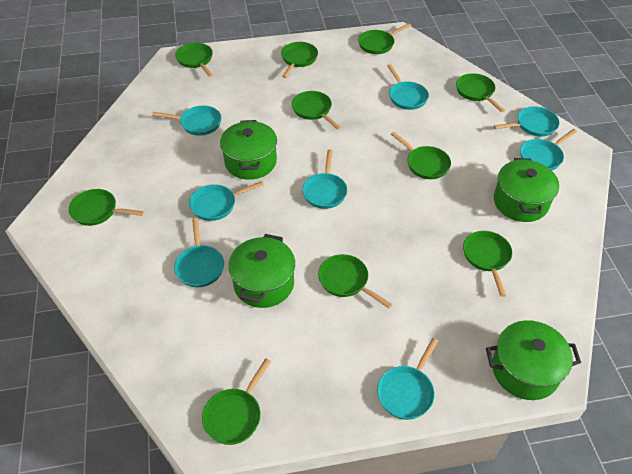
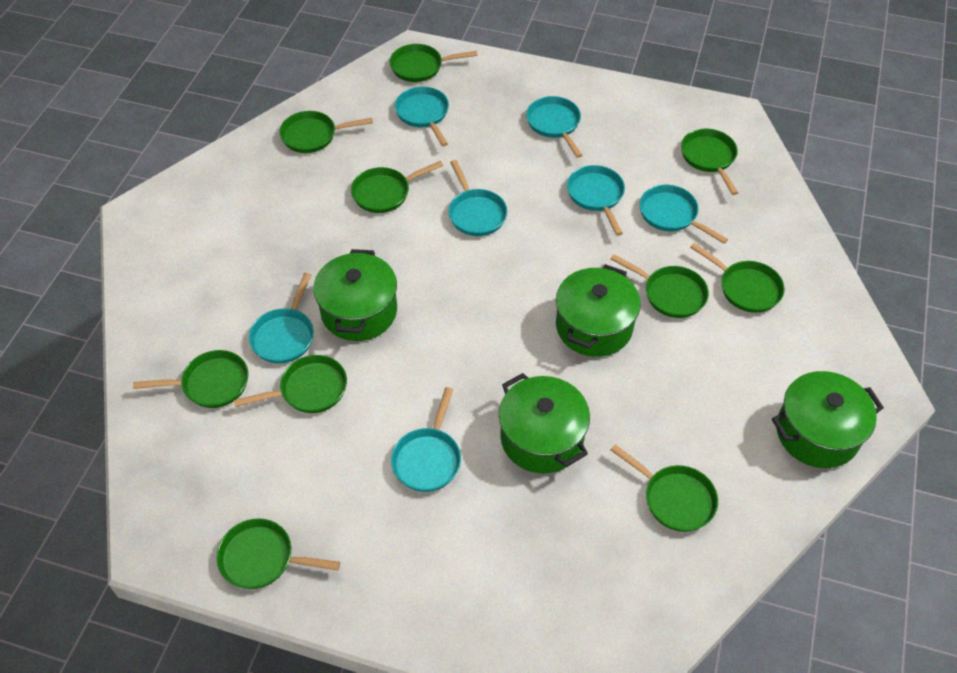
turquoise pan: [152,106,221,136] [174,218,224,287] [189,181,264,221] [302,150,347,209] [377,338,438,420] [387,64,429,110] [494,106,560,137] [520,129,577,170] = 8 -> [249,273,314,363] [391,387,461,492] [395,87,449,146] [448,160,508,236] [526,96,582,158] [567,165,625,236] [639,185,728,244] = 7

